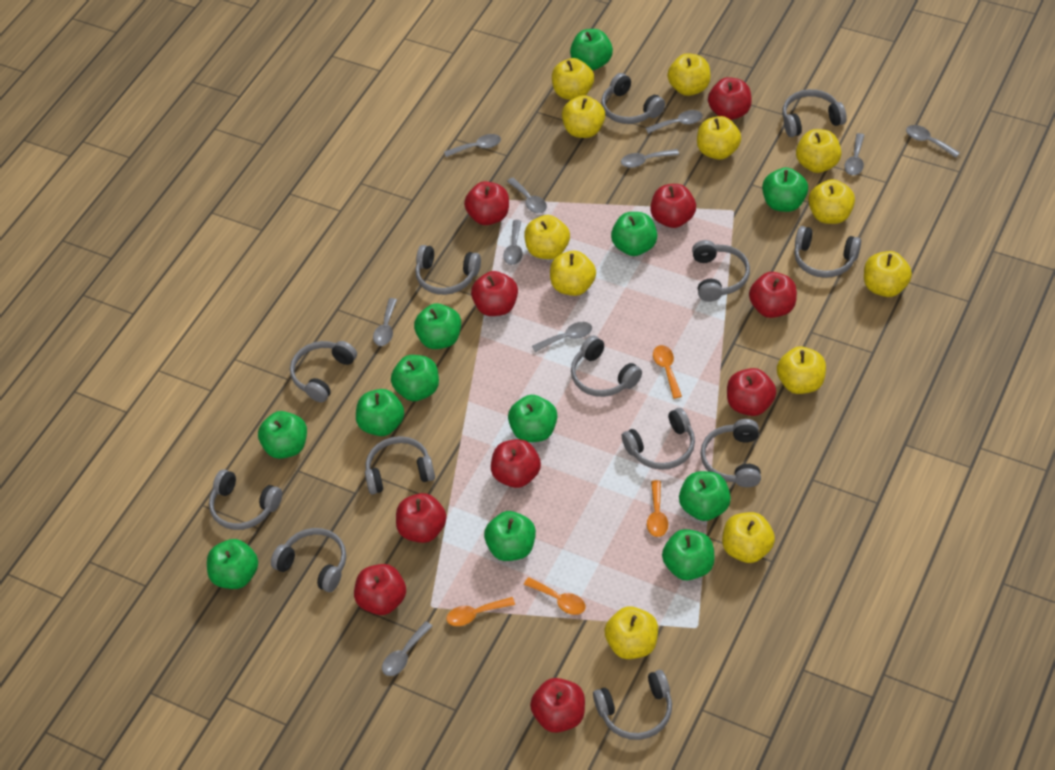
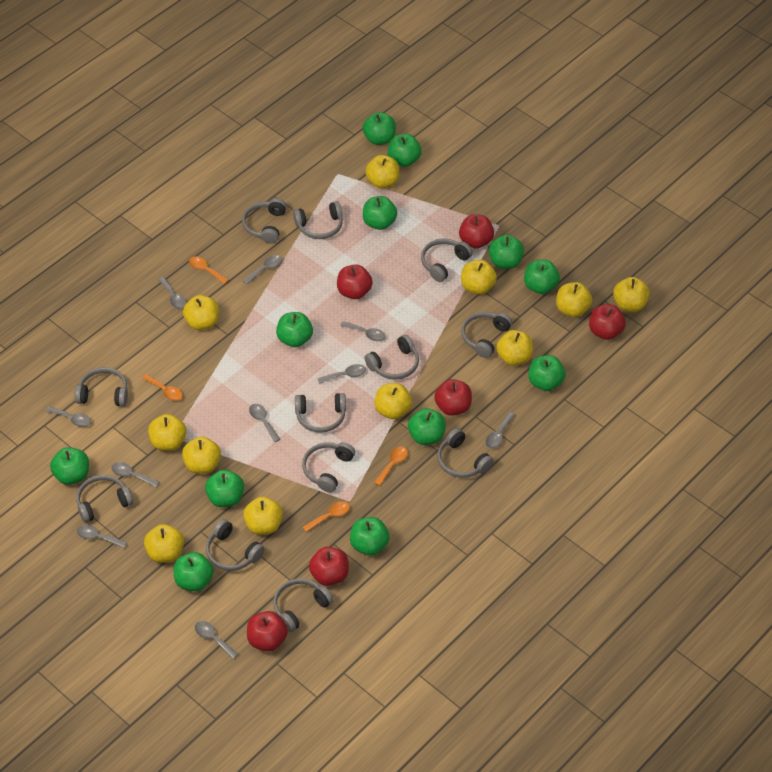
grey headphones: [209,469,282,530] [271,528,346,592] [290,341,357,402] [365,436,435,494] [415,245,481,295] [571,335,642,397] [593,670,672,740] [601,73,665,124] [622,408,695,470] [692,240,750,302] [700,419,761,487] [782,89,847,137] [794,226,861,278] = 13 -> [74,367,128,406] [76,475,133,523] [206,519,265,571] [242,198,287,244] [273,578,333,632] [293,201,343,239] [295,393,346,433] [302,442,355,493] [365,334,419,380] [421,238,473,282] [437,428,494,478] [461,312,512,358] = 12
red apple: [354,564,406,615] [396,493,447,543] [464,181,509,225] [471,271,518,316] [491,439,541,488] [530,678,585,733] [650,184,696,228] [708,77,752,120] [727,368,776,416] [749,272,797,318] = 10 -> [247,611,288,652] [309,547,349,586] [337,264,373,299] [434,379,472,416] [459,214,494,249] [589,305,626,340] = 6
yellow apple: [524,215,570,259] [550,251,596,296] [552,58,594,100] [562,95,605,138] [604,606,658,659] [667,53,710,96] [697,116,741,160] [722,512,775,563] [777,347,826,394] [796,129,842,173] [808,179,855,224] [864,251,912,297] = 12 -> [144,524,184,563] [148,414,187,451] [182,436,221,474] [183,295,219,330] [243,497,283,535] [365,155,399,188] [374,383,412,419] [461,260,497,294] [496,330,533,366] [556,282,592,317] [613,277,650,312] = 11

